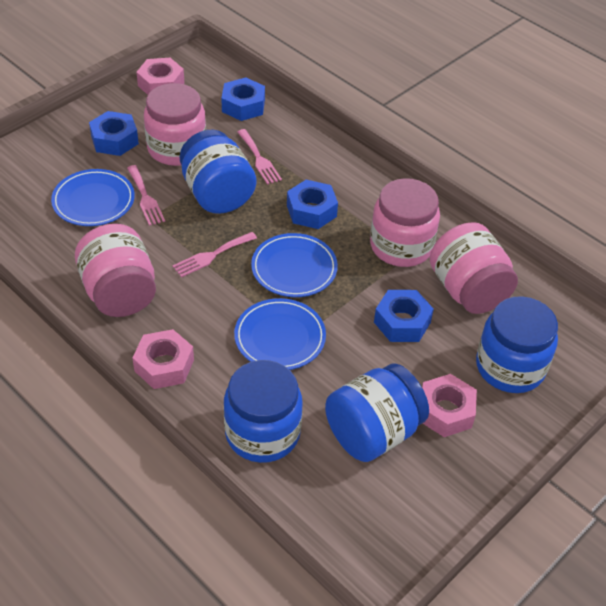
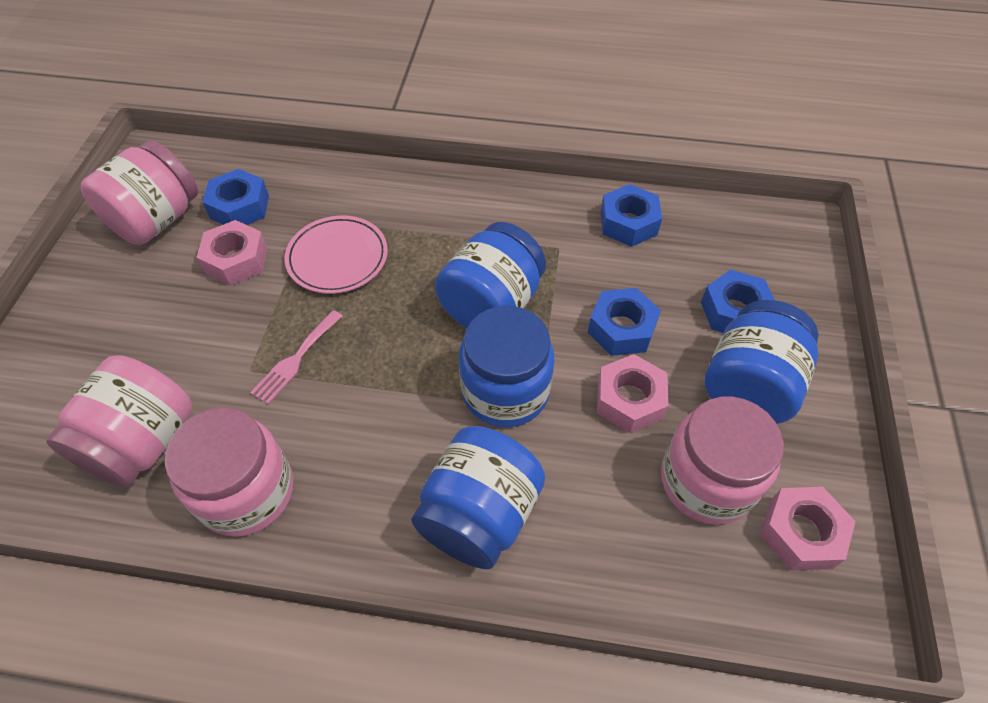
blue plate: [51,169,135,226] [234,298,326,370] [251,233,338,297] = 3 -> none = 0
pink fork: [127,165,165,226] [172,232,257,278] [237,129,282,185] = 3 -> [250,310,343,405] = 1
pink plate: none = 0 -> [284,216,388,294] = 1

